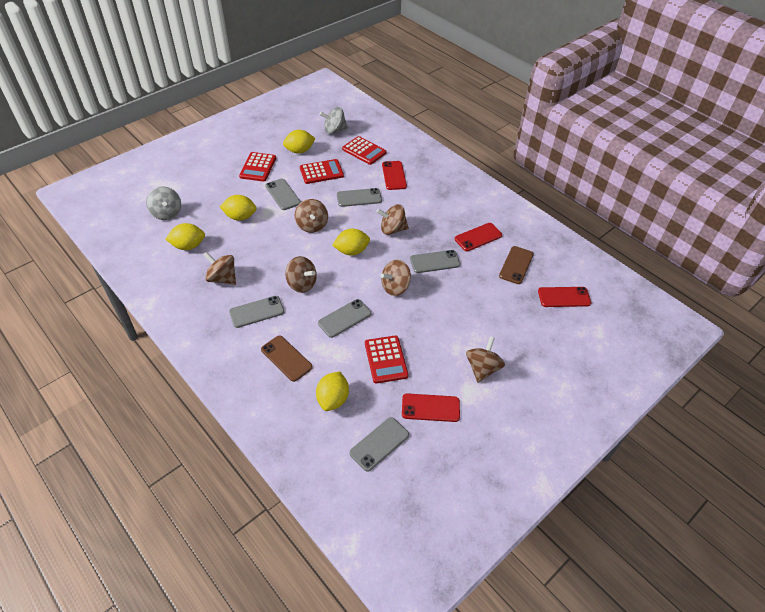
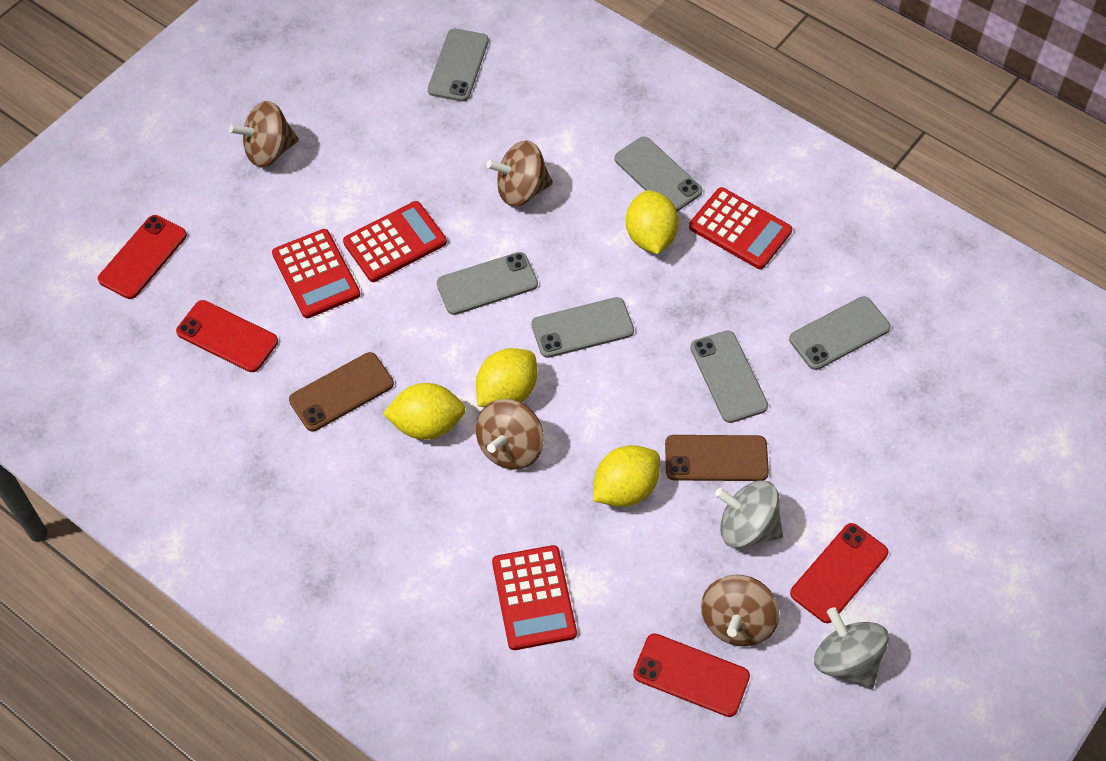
brown spinning top: [203,252,236,285] [285,256,317,293] [295,199,328,233] [376,204,409,235] [380,260,411,296] [466,336,505,383] = 6 -> [229,101,299,167] [476,399,544,470] [487,140,553,207] [701,575,780,646] = 4
yellow lemon: [165,223,205,250] [220,195,257,221] [283,130,316,153] [316,371,349,411] [332,229,370,255] = 5 -> [383,383,466,440] [476,348,537,407] [593,445,660,507] [626,190,679,254] = 4

